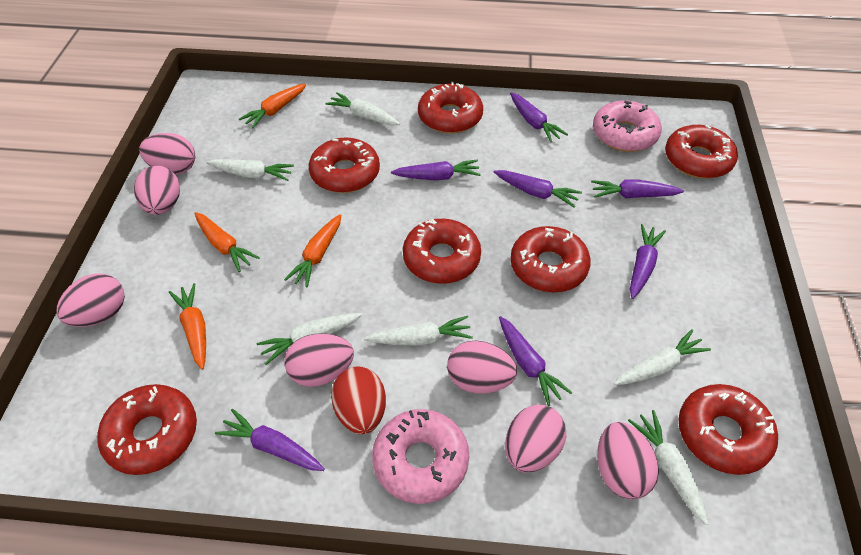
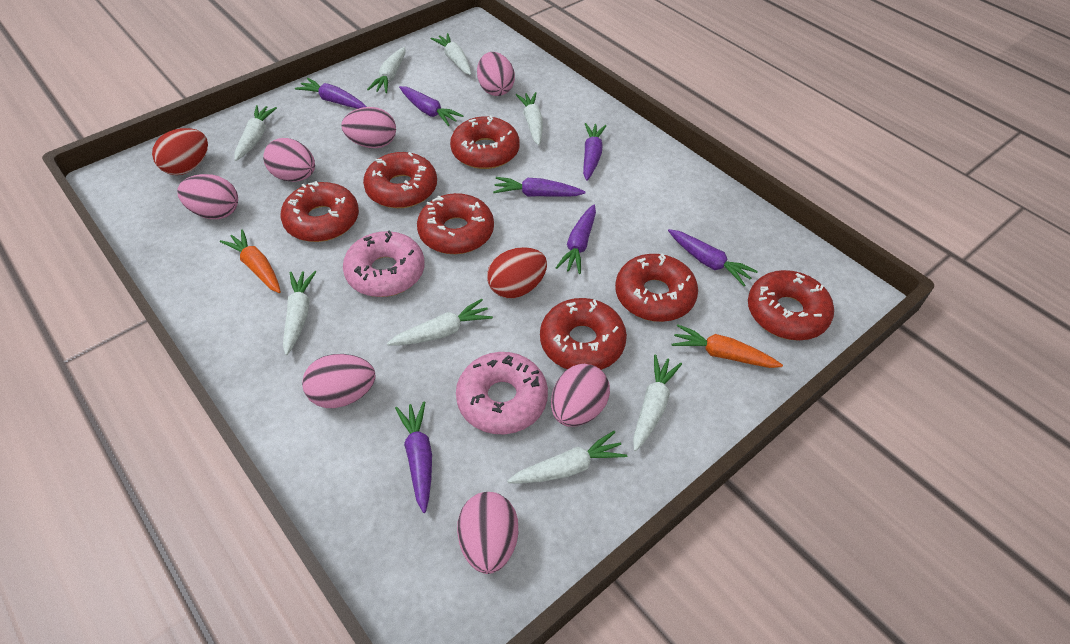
orange carrot: [169,283,206,370] [194,212,260,272] [239,84,306,128] [284,214,341,288] = 4 -> [220,229,281,293] [672,324,783,368] = 2
red egg: [331,366,386,434] = 1 -> [152,128,208,175] [487,247,547,298] = 2
white carrot: [206,159,294,181] [256,313,362,365] [325,92,400,125] [364,316,473,346] [614,329,711,385] [628,410,708,525] = 6 -> [234,105,277,161] [283,271,316,355] [367,47,405,93] [387,299,493,345] [431,33,472,75] [507,431,627,484] [516,92,543,146] [633,355,682,451] = 8

